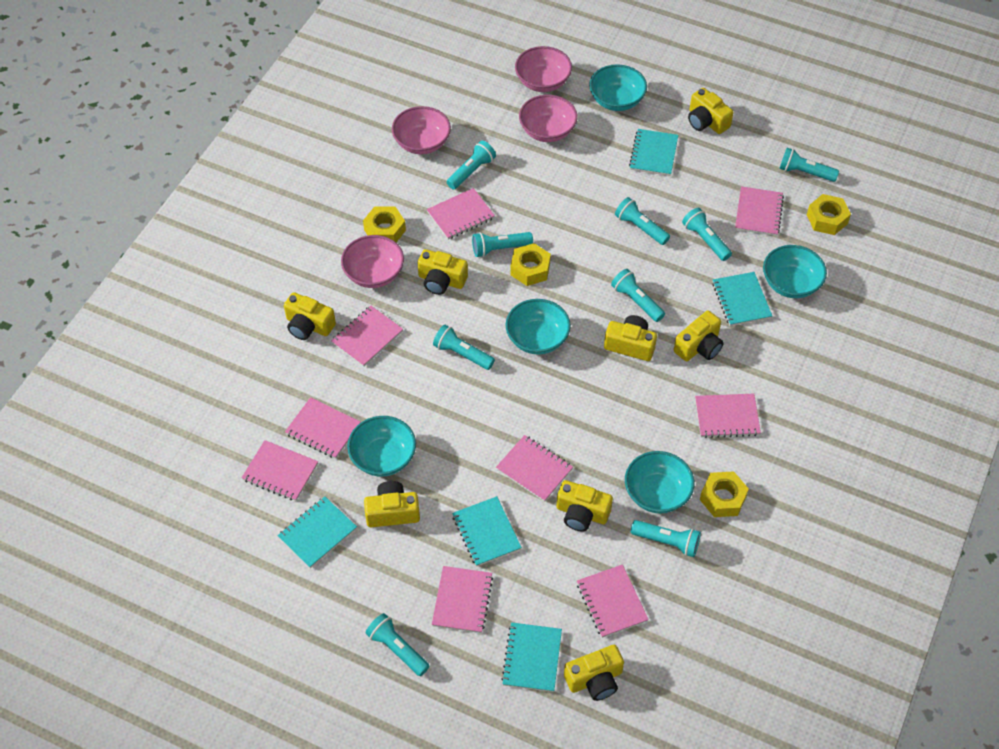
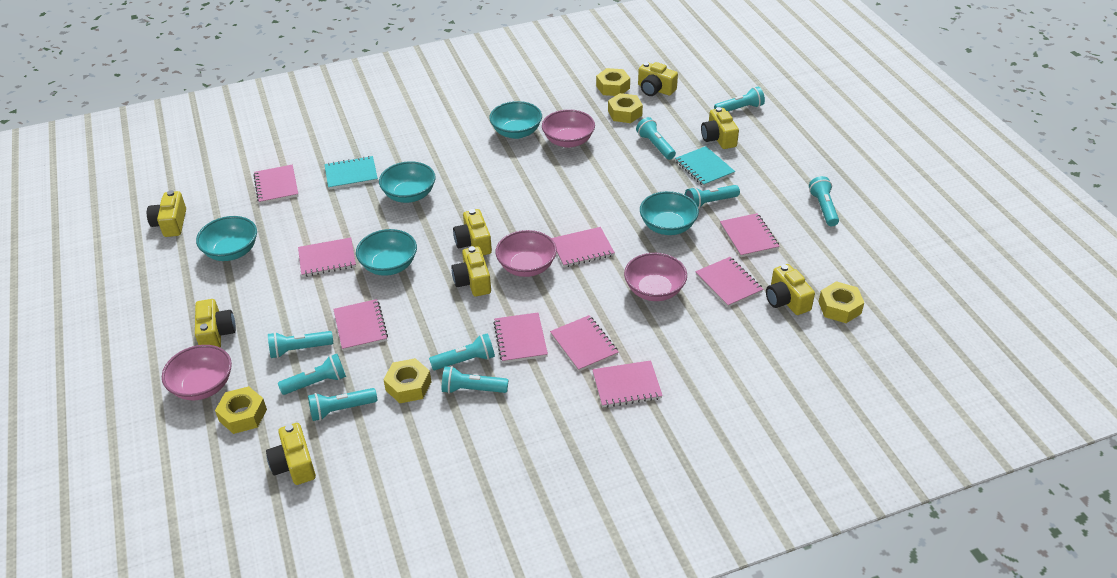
turquoise notebook: [278,496,357,568] [452,496,522,567] [501,622,562,692] [629,129,678,176] [712,272,772,326] = 5 -> [324,156,378,190] [675,146,735,187] = 2
yellow nut: [363,206,406,242] [511,243,551,286] [700,471,749,517] [807,194,851,235] = 4 -> [215,386,267,434] [383,358,432,403] [596,68,630,96] [608,93,643,123] [818,281,864,323] = 5

